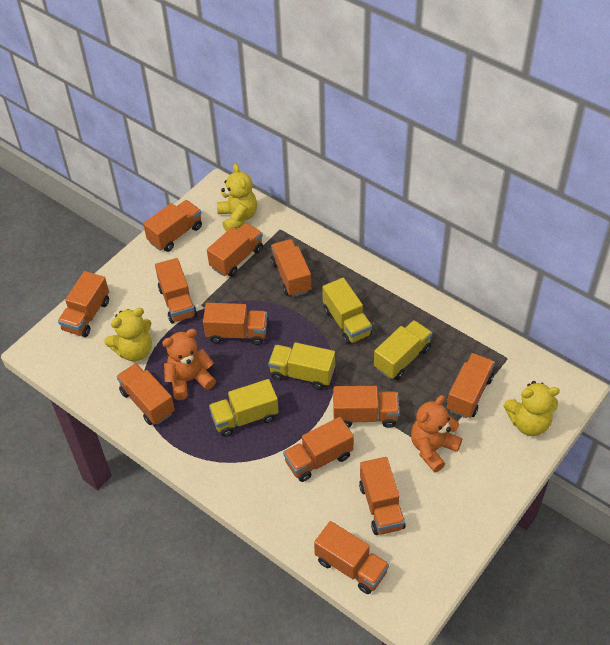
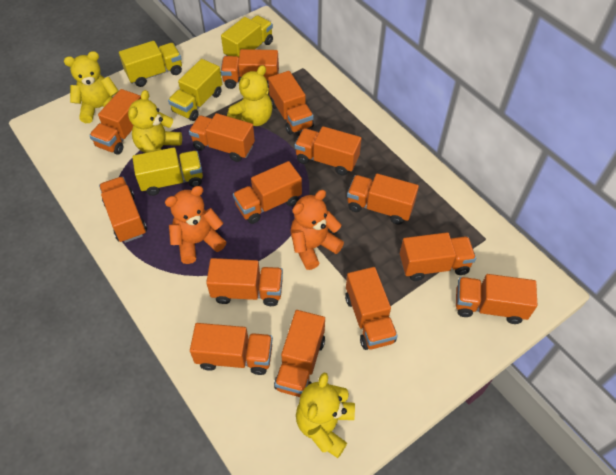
orange truck: [58,271,109,337] [116,363,175,425] [143,200,202,252] [155,258,197,324] [203,303,267,345] [207,223,263,277] [271,239,311,297] [283,417,354,482] [314,521,389,594] [333,386,399,428] [359,457,406,535] [447,353,495,418] = 12 -> [89,89,141,155] [99,177,147,243] [189,113,255,162] [190,323,273,375] [206,258,283,306] [221,49,279,89] [233,161,302,224] [268,71,314,135] [274,310,325,397] [295,126,361,175] [345,267,398,350] [347,174,419,225] [400,232,476,281] [456,274,537,324] = 14
yellow teddy bear: [104,308,152,361] [217,164,257,232] [503,381,560,436] = 3 -> [64,51,118,123] [128,90,182,153] [227,65,272,126] [296,372,355,458] = 4

